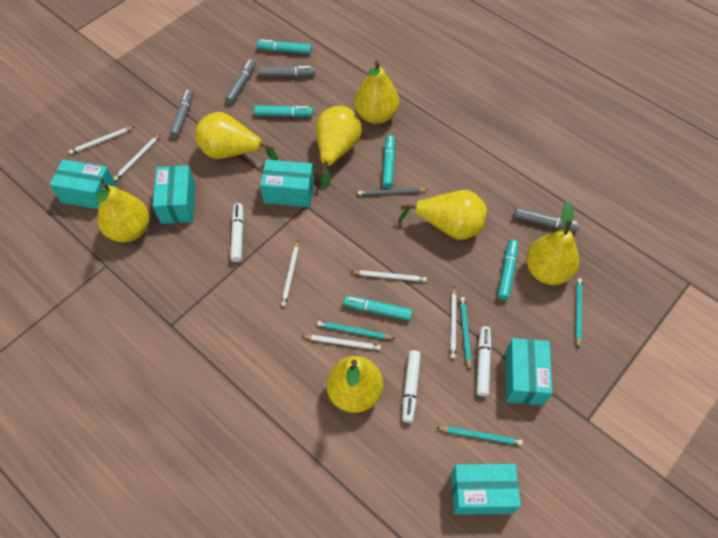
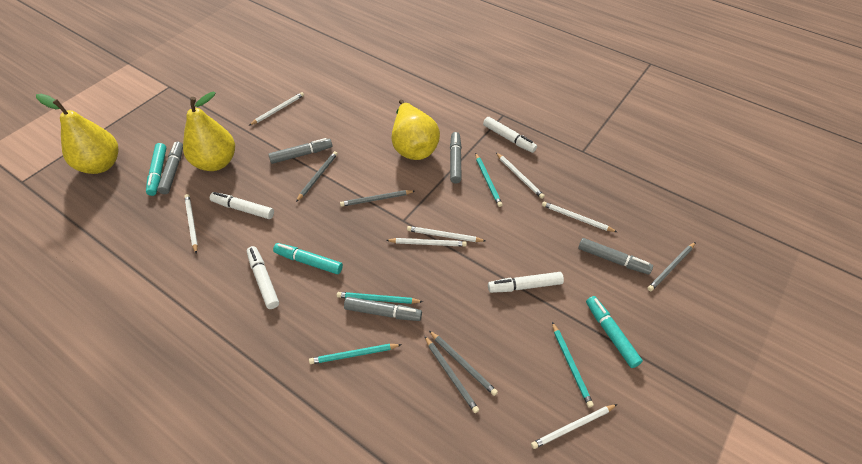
grey marker: [169,89,194,138] [225,59,256,104] [258,66,315,77] [514,208,580,232] = 4 -> [157,142,183,194] [268,138,332,164] [344,297,422,321] [450,132,462,184] [578,238,653,274] = 5
grey pencil: [358,188,429,195] = 1 -> [296,151,338,202] [340,190,415,207] [425,336,479,413] [429,331,498,396] [647,242,696,291] = 5
turquoise box: [49,159,116,209] [153,165,195,224] [260,160,314,207] [451,464,521,515] [505,338,553,405] = 5 -> none = 0
turquoise marker: [254,105,313,117] [257,39,312,54] [343,296,413,320] [382,135,395,188] [498,239,518,300] = 5 -> [146,143,166,196] [273,243,343,274] [586,296,643,368] = 3
white marker: [230,203,244,262] [402,350,421,423] [477,326,491,396] = 3 -> [210,192,274,219] [247,246,279,309] [483,117,537,153] [488,272,564,293] = 4
white pencil: [69,127,134,154] [113,134,160,181] [281,241,299,306] [302,335,381,350] [351,270,427,282] [450,287,456,359] = 6 -> [184,194,198,254] [249,92,304,125] [386,238,467,247] [407,226,485,242] [496,153,545,199] [531,404,617,449] [542,202,617,232] = 7
yellow pear: [96,183,150,242] [195,112,278,160] [316,106,362,189] [326,356,383,413] [354,61,399,124] [399,190,487,240] [526,201,579,285] = 7 -> [36,94,119,174] [183,92,235,171] [392,99,440,160] = 3

